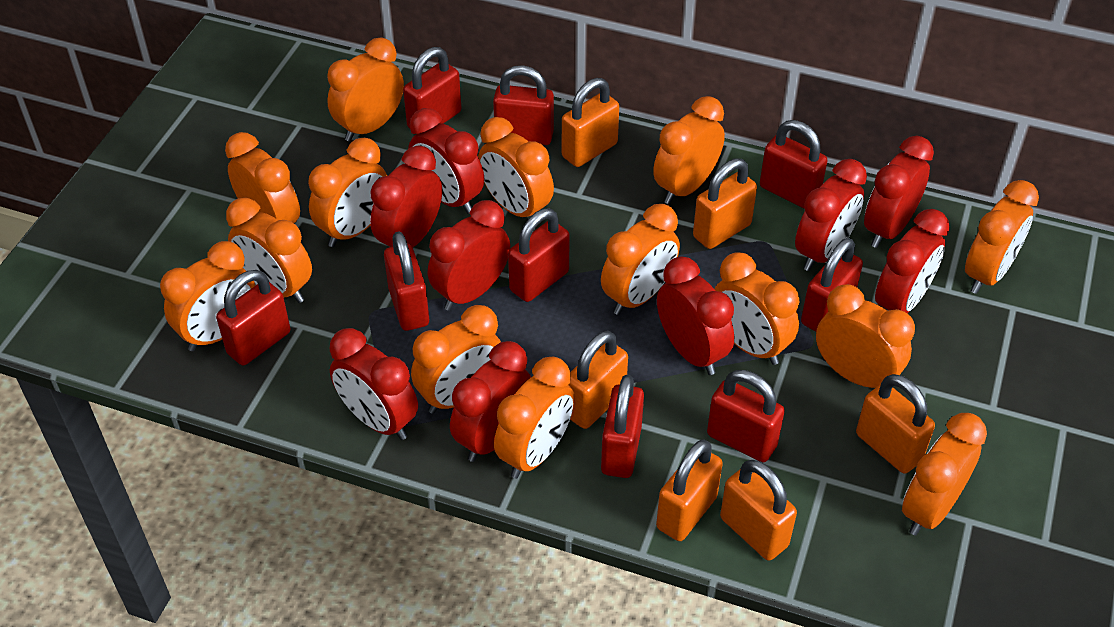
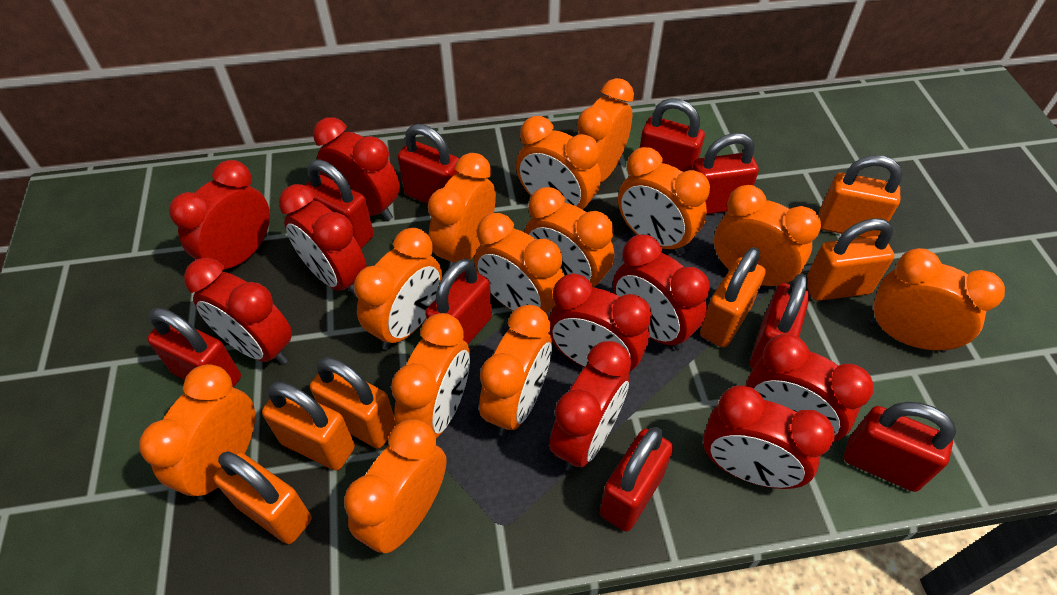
orange clock: [160,241,256,351] [225,132,300,223] [226,198,312,303] [308,138,387,247] [327,37,404,142] [411,305,501,414] [478,117,554,223] [494,357,575,479] [601,204,680,315] [653,96,725,204] [714,252,800,365] [816,284,915,388] [902,413,987,535] [965,180,1039,294] = 14 -> [139,364,255,500] [344,419,447,553] [354,228,442,350] [391,313,470,438] [428,153,496,269] [474,213,564,317] [479,305,552,436] [516,116,601,210] [524,187,614,288] [577,78,634,182] [618,147,710,255] [714,185,821,287] [870,248,1005,353] = 13

